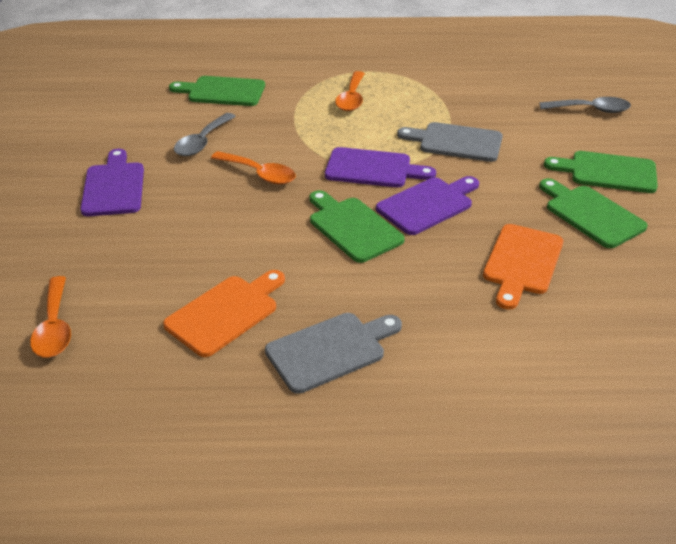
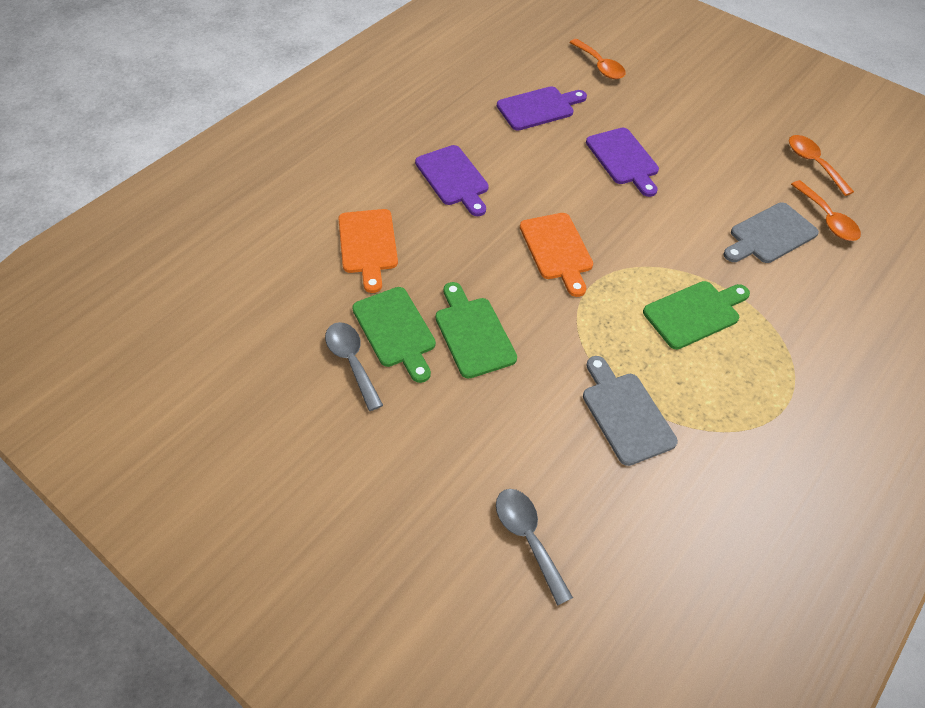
green cutting board: [169,76,265,106] [310,190,405,263] [539,178,648,248] [544,151,658,193] = 4 -> [352,287,436,383] [435,282,517,379] [643,281,750,350] = 3

